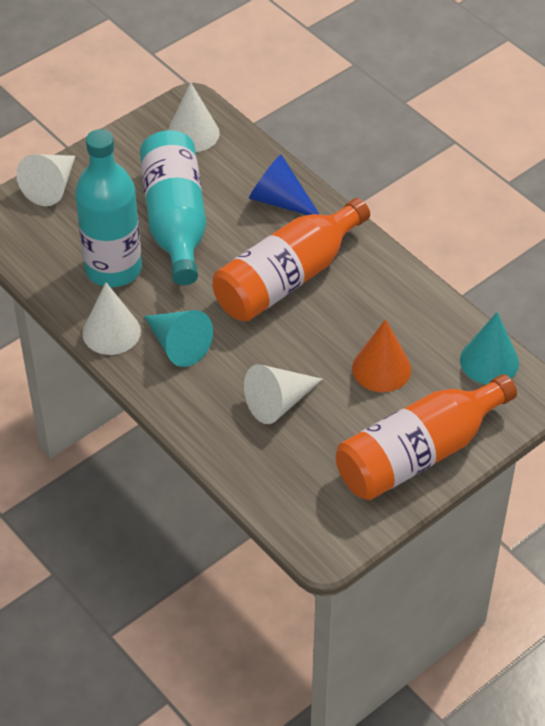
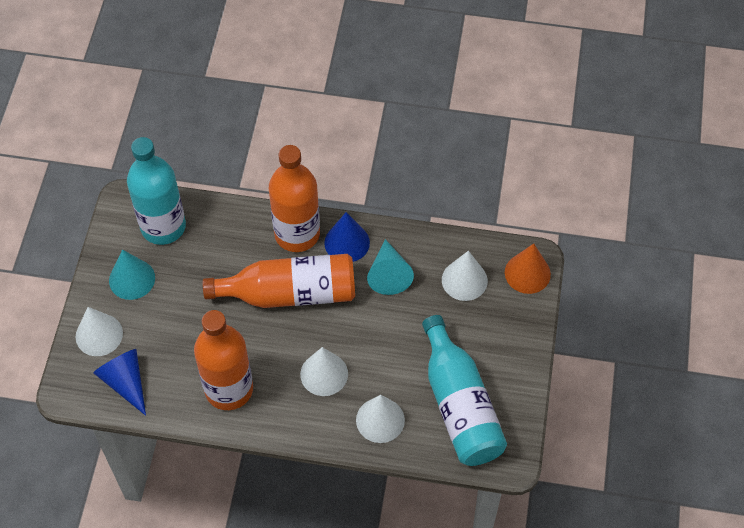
blue cone: [249,154,319,215] = 1 -> [93,349,146,416] [324,212,370,262] = 2
orange bottle: [213,198,370,322] [336,374,517,500] = 2 -> [194,310,253,410] [203,254,355,308] [269,145,320,252] = 3

